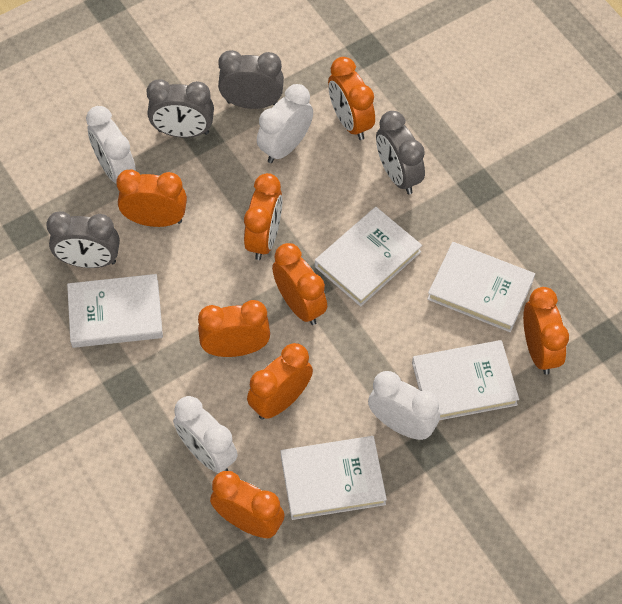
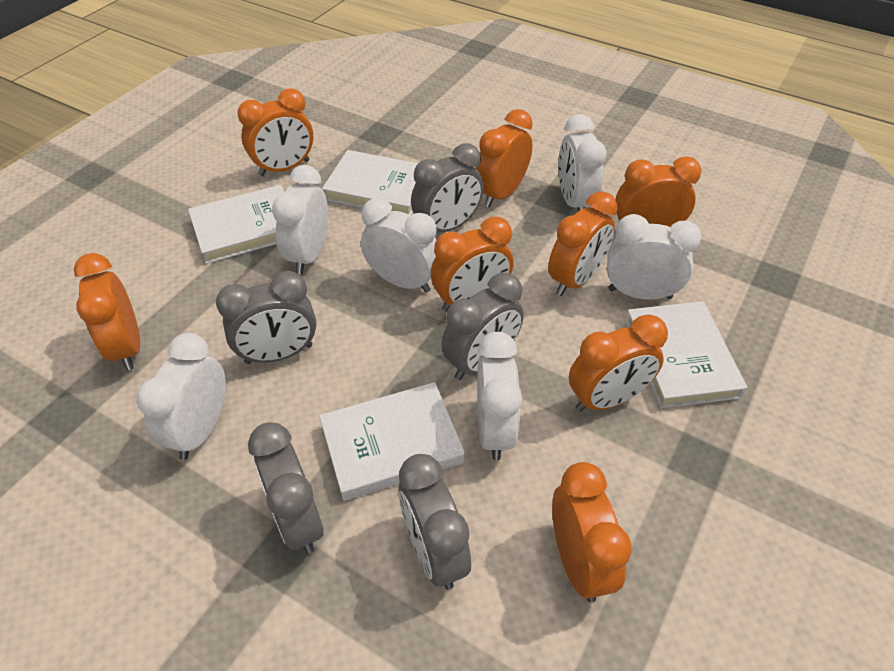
grey clock: [47,211,120,268] [147,79,214,138] [218,50,284,109] [376,111,425,194] = 4 -> [216,271,316,364] [248,422,324,554] [399,454,471,590] [411,143,484,232] [441,273,524,380] = 5
white book: [67,274,163,348] [281,436,387,520] [315,207,422,307] [412,340,519,420] [427,242,535,332] = 5 -> [188,185,285,264] [319,382,465,501] [322,150,418,215] [625,301,747,408] = 4
white clock: [86,106,136,183] [173,396,238,473] [257,84,313,163] [368,371,440,440] = 4 -> [136,333,226,460] [272,165,328,274] [361,198,437,293] [477,332,522,460] [558,114,606,211] [607,214,701,300] = 6

